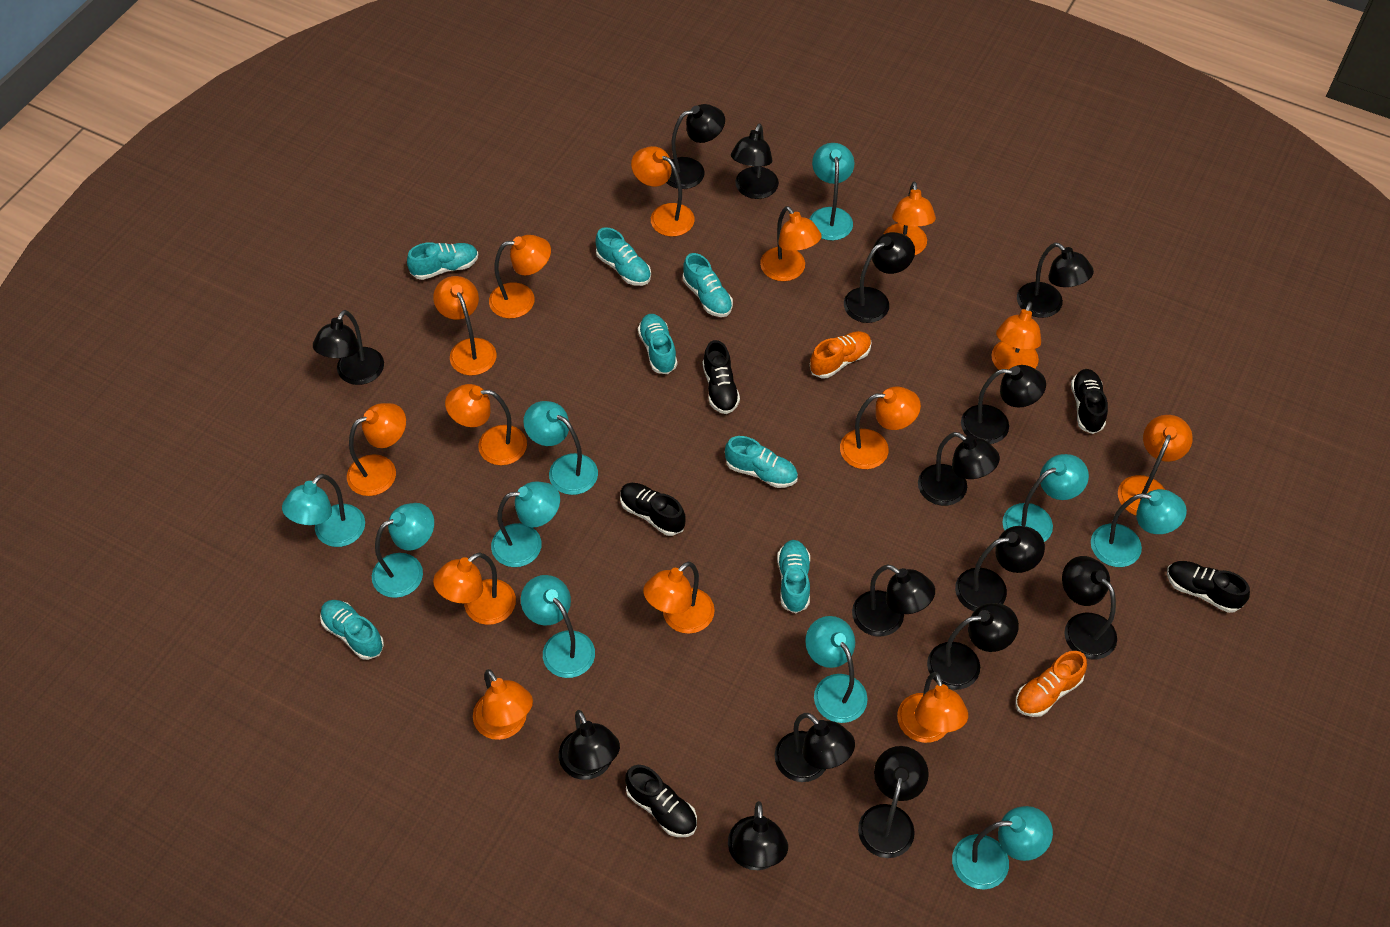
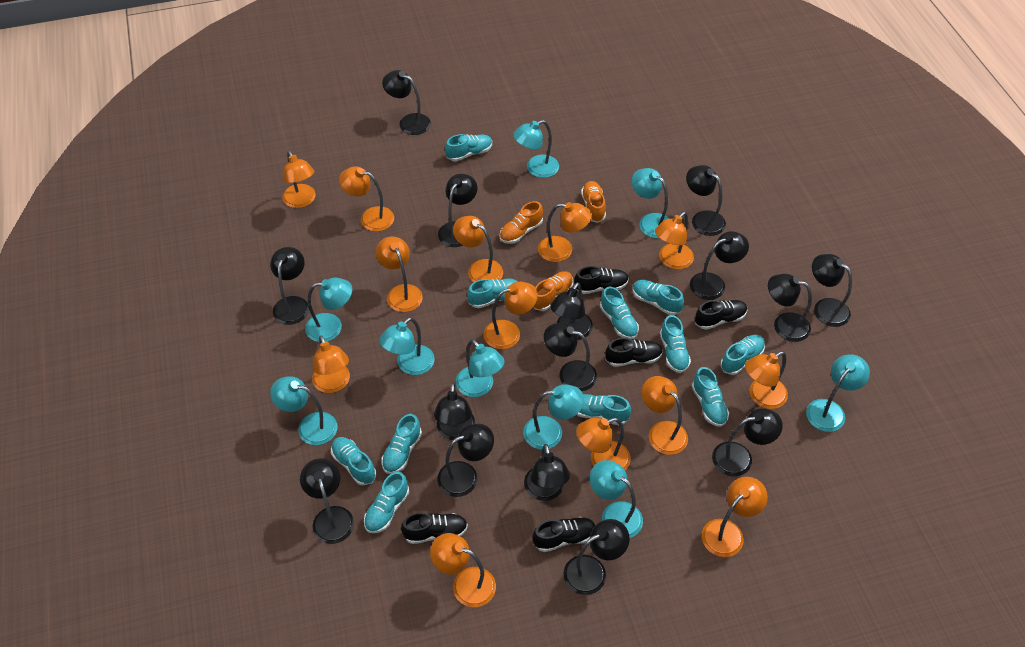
orange lamp: [347,403,406,496] [433,276,496,376] [433,552,516,625] [445,384,527,465] [473,669,533,740] [489,235,551,319] [631,146,695,237] [643,561,715,634] [760,206,822,281] [840,387,921,469] [883,181,936,255] [897,672,968,743] [991,302,1041,374] [1118,415,1193,516] = 14 -> [282,151,316,208] [312,335,350,393] [339,166,394,232] [375,237,423,312] [430,533,496,607] [453,216,503,282] [484,282,538,349] [538,202,592,262] [576,418,631,470] [642,376,688,455] [655,212,694,270] [702,477,768,557] [745,351,788,409] = 13
orange shoe: [810,331,871,378] [1015,651,1087,717] = 2 -> [500,201,543,244] [534,271,573,311] [581,181,606,223] = 3
turquoise lamp: [282,474,365,547] [372,503,434,598] [491,482,560,567] [521,575,595,678] [523,401,598,495] [805,616,868,723] [810,143,855,241] [952,806,1053,890] [1003,454,1089,542] [1091,489,1187,567] = 10 -> [270,376,337,445] [305,278,352,342] [379,317,435,375] [456,339,505,397] [513,120,559,178] [523,384,584,450] [590,460,643,538] [632,168,670,238] [806,354,870,432] = 9
turquoise shoe: [320,600,384,660] [407,242,478,280] [595,227,651,286] [638,314,677,374] [683,253,733,317] [725,436,798,488] [777,540,810,614] = 7 -> [331,437,376,485] [364,472,409,533] [381,414,422,474] [445,134,492,161] [467,278,518,308] [577,394,631,425] [600,287,639,339] [633,280,684,315] [660,315,691,373] [692,367,729,427] [720,335,765,375] = 11

